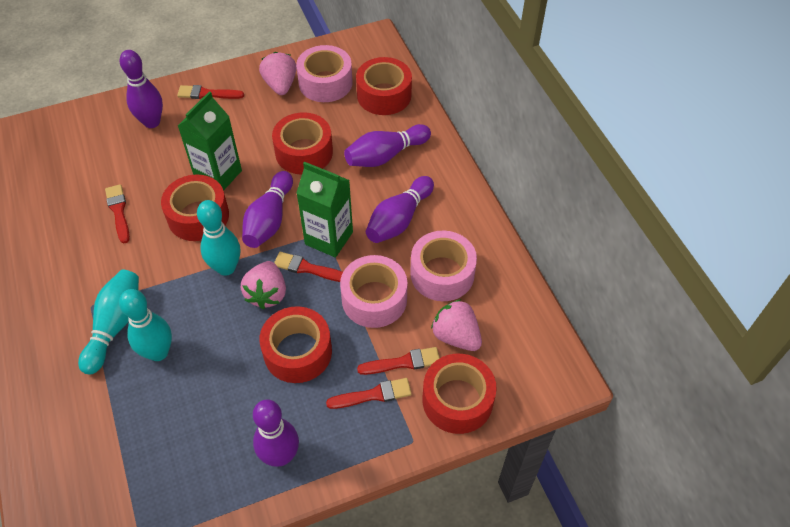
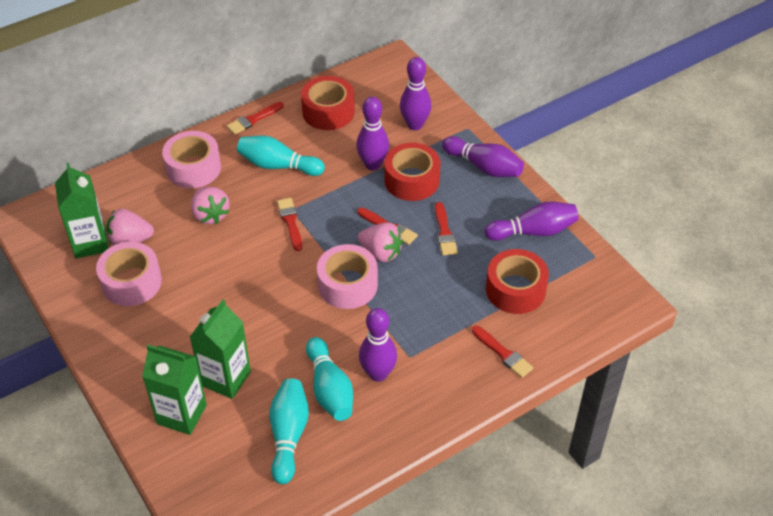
green carton: [178,91,242,191] [296,162,353,258] = 2 -> [55,162,109,259] [142,345,207,435] [190,299,251,399] = 3
red tape: [161,174,229,241] [259,306,332,383] [272,112,333,175] [356,57,412,115] [423,354,497,434] = 5 -> [301,76,355,130] [384,143,441,201] [486,249,549,314] = 3

